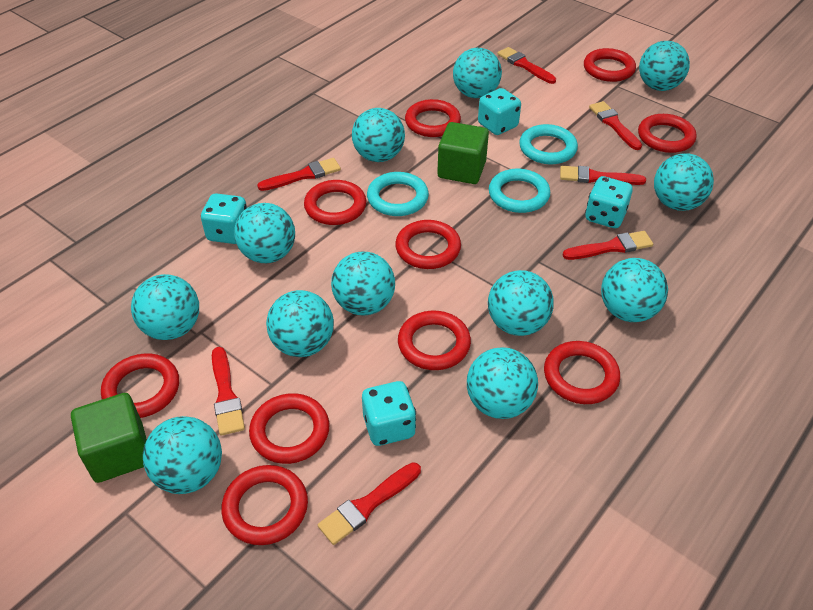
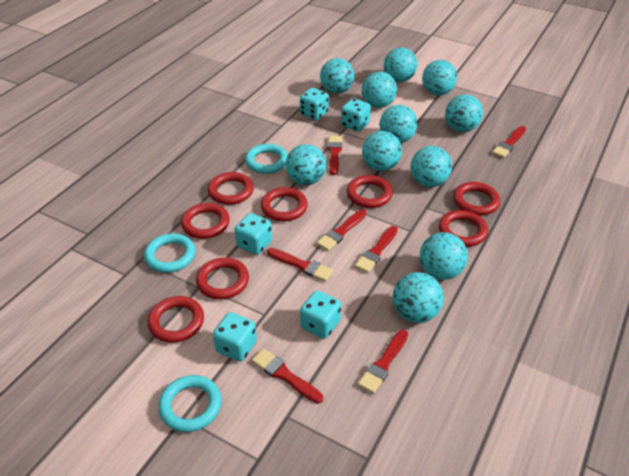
green cube: [71,393,147,483] [437,122,489,184] = 2 -> none = 0
red ring: [101,353,179,418] [221,465,308,545] [249,393,330,464] [304,180,366,225] [395,220,461,269] [398,311,471,370] [405,99,461,137] [544,341,620,404] [584,48,636,82] [638,114,697,153] = 10 -> [147,296,204,343] [181,203,230,239] [196,257,249,299] [208,172,254,205] [261,187,308,221] [347,175,393,208] [439,210,488,247] [453,182,500,216] = 8
turquoise ball: [131,274,199,340] [143,416,222,494] [234,203,295,263] [266,290,334,357] [331,251,395,316] [352,108,405,162] [453,48,502,98] [467,347,538,419] [488,270,554,336] [601,258,668,322] [639,41,690,91] [654,153,714,211] = 12 -> [286,144,326,185] [320,58,354,94] [362,72,397,108] [362,131,402,171] [380,105,418,143] [384,47,417,82] [393,272,444,323] [411,146,452,187] [420,232,468,280] [422,60,457,95] [445,95,483,132] = 11
turquoise dice: [201,193,247,244] [362,381,416,446] [478,88,521,135] [585,176,633,228] = 4 -> [213,312,257,361] [235,213,272,255] [300,88,329,120] [300,291,341,339] [341,98,371,132] = 5

